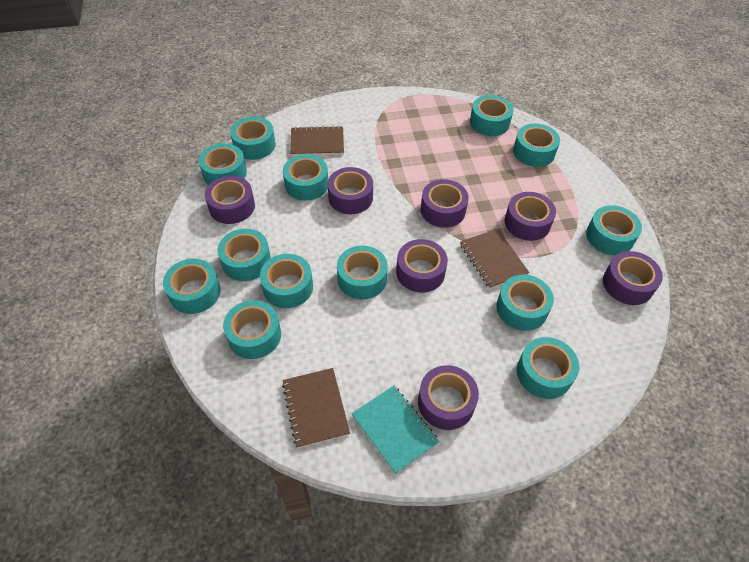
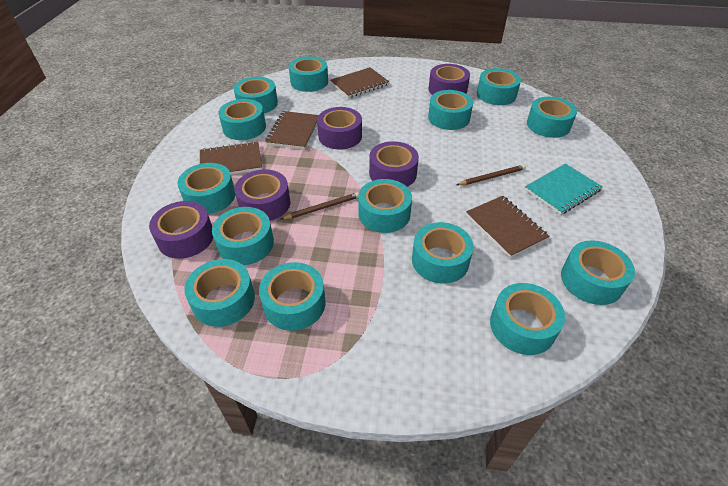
brown notebook: [282,368,350,448] [290,126,344,156] [460,229,530,289] = 3 -> [200,141,262,174] [265,111,319,149] [330,67,389,98] [466,196,550,258] = 4
brown pencil: none = 0 -> [281,192,359,219] [456,165,526,185] = 2
purple tape: [205,176,255,224] [328,167,373,214] [396,239,448,292] [418,365,479,430] [421,179,469,228] [505,192,556,241] [603,251,663,305] = 7 -> [149,201,213,259] [234,170,291,221] [317,107,362,149] [369,141,419,187] [429,64,470,95] = 5
turquoise tape: [163,259,221,314] [199,143,247,185] [218,229,271,281] [223,300,281,359] [230,117,276,160] [260,254,313,308] [283,154,328,201] [337,246,388,300] [470,95,513,136] [496,275,554,331] [513,123,560,167] [517,337,579,399] [586,205,642,255] = 13 -> [177,163,235,214] [184,259,255,327] [212,207,274,265] [218,99,266,140] [234,77,278,113] [259,262,325,331] [289,56,328,92] [358,179,412,233] [412,222,474,284] [428,90,473,130] [477,68,521,105] [490,283,565,355] [527,97,577,138] [561,240,635,305] = 14

